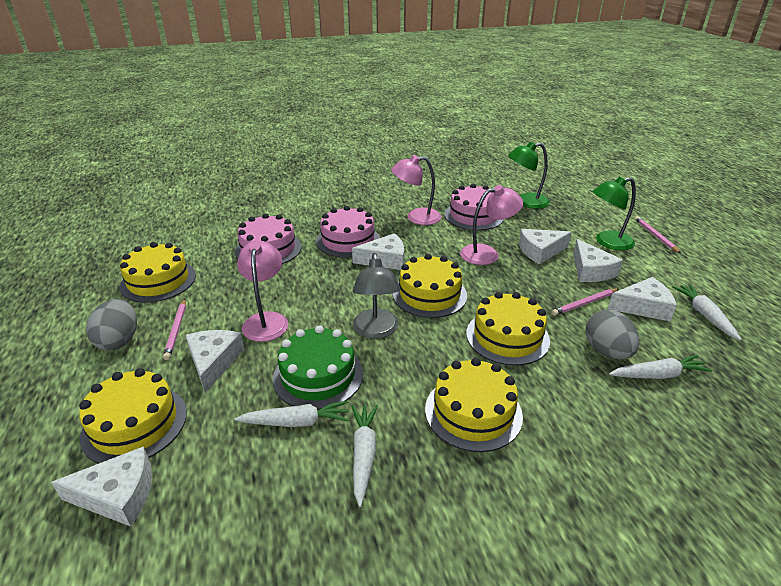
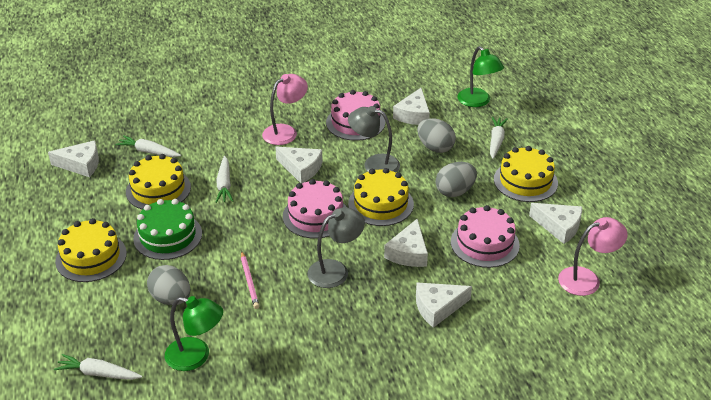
grey egg: [86,299,137,350] [586,310,639,359] = 2 -> [147,265,190,305] [417,118,456,153] [436,162,477,197] = 3
grey lamp: [353,253,400,339] = 1 -> [307,207,365,288] [348,106,400,172] = 2
pink lamp: [237,240,289,342] [391,155,442,225] [460,185,523,265] = 3 -> [262,74,308,145] [558,217,628,296] = 2
pink pencil: [163,299,186,360] [551,289,618,316] [635,216,681,254] = 3 -> [241,251,259,309] = 1
yellow cake: [79,368,187,464] [120,242,196,303] [393,254,467,318] [425,358,523,452] [466,292,550,366] = 5 -> [55,218,127,282] [126,154,191,210] [348,168,414,226] [494,146,558,202] = 4

